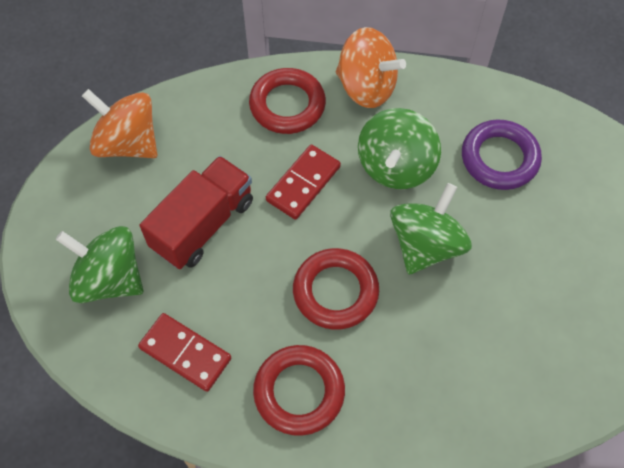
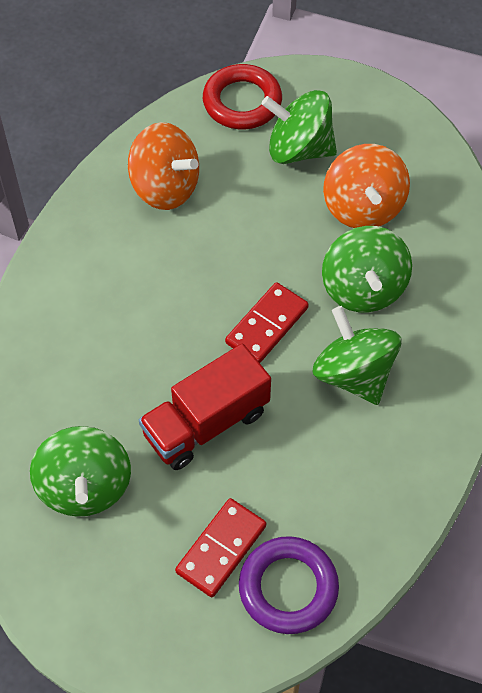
green spinning top: [56,226,144,303] [358,108,441,189] [390,183,472,275] = 3 -> [30,426,131,517] [262,90,337,164] [313,306,401,405] [322,226,412,312] = 4
red ring: [249,68,326,134] [253,345,345,436] [293,248,379,330] = 3 -> [203,64,282,129] = 1

